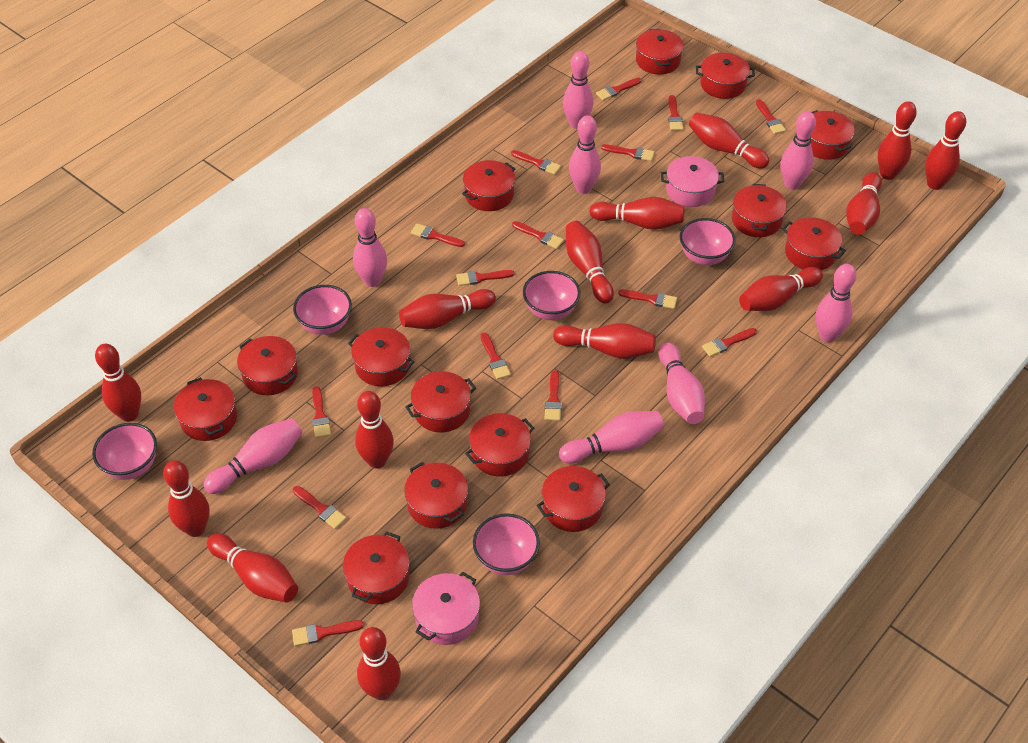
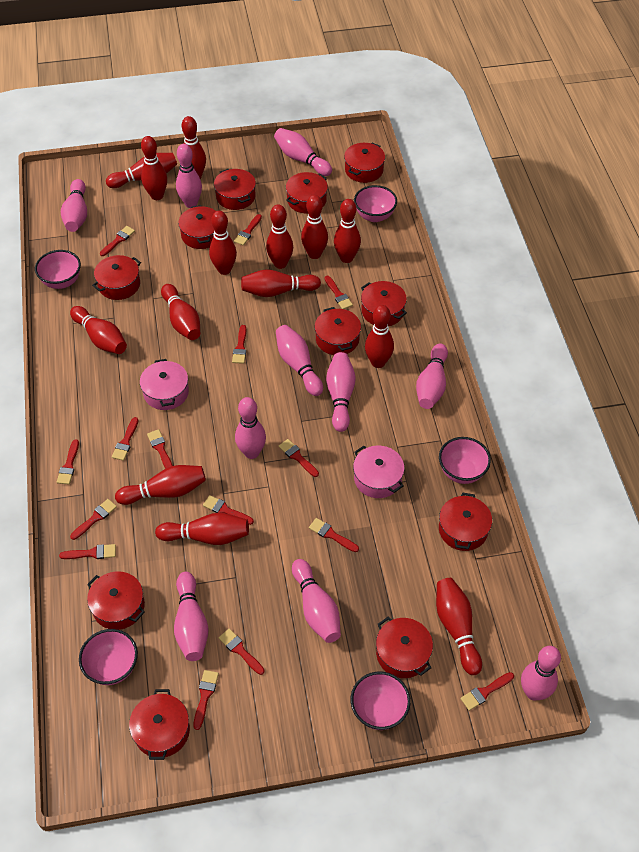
pink bowling pin: [203,418,302,494] [353,208,387,287] [559,411,664,464] [563,51,594,129] [569,115,601,194] [659,342,705,424] [781,111,816,190] [816,264,856,342] = 8 -> [61,179,87,232] [174,572,209,661] [176,144,202,208] [235,397,266,459] [274,128,332,176] [276,325,323,396] [292,559,341,643] [326,352,356,432] [416,343,448,409] [521,646,561,701] = 10
red pot: [174,377,237,441] [237,336,298,395] [343,531,409,604] [348,327,414,386] [404,462,468,529] [405,371,476,433] [462,160,516,211] [465,413,534,477] [536,466,610,532] [636,29,684,74] [696,53,755,99] [732,184,787,237] [782,217,846,270] [811,110,855,160] = 14 -> [87,571,145,630] [92,255,141,300] [129,689,190,760] [178,205,216,249] [214,168,256,210] [286,172,328,213] [315,307,361,355] [344,143,385,183] [361,281,407,326] [376,617,433,678] [439,493,492,551] = 11

